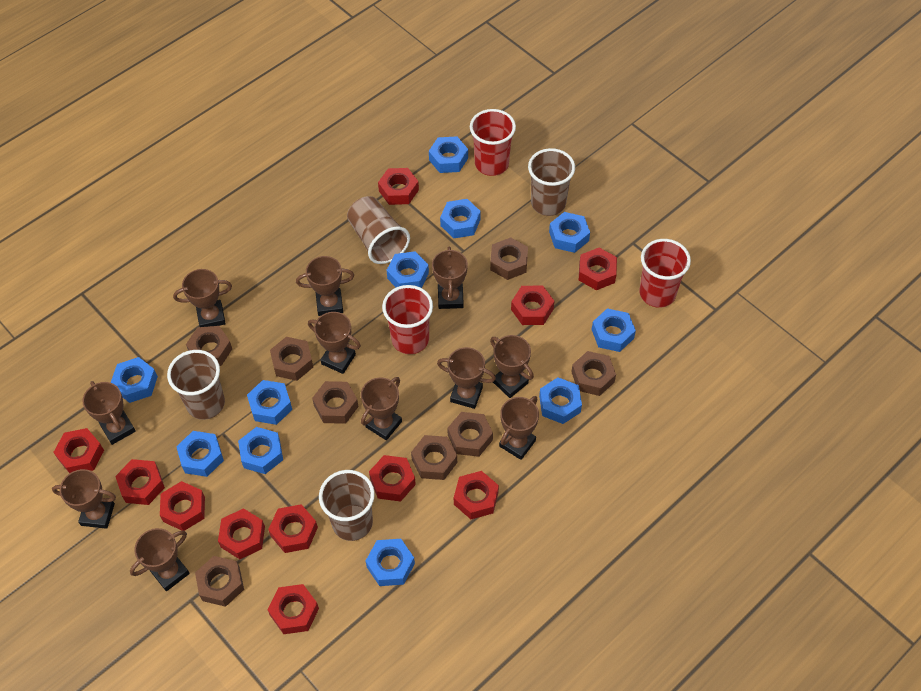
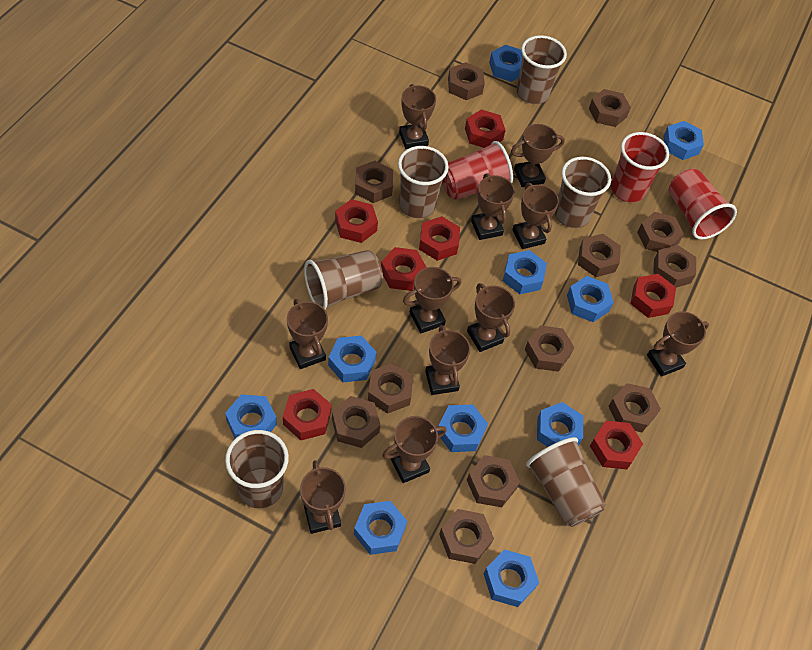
blue nut: [111,357,158,403] [176,431,224,477] [238,427,283,474] [247,380,292,425] [366,539,415,586] [387,251,429,288] [429,136,468,173] [440,199,481,238] [539,377,582,424] [549,212,590,253] [592,308,636,352] = 11 -> [225,394,277,438] [328,336,377,382] [354,501,407,555] [437,404,488,452] [483,549,539,607] [489,45,522,82] [503,250,547,294] [537,402,583,447] [567,276,614,322] [663,121,704,160] = 10
brown cup: [167,350,225,420] [319,470,375,541] [347,196,410,264] [528,148,575,216] = 4 -> [225,430,289,508] [304,250,383,310] [398,146,449,218] [516,35,567,104] [526,437,606,527] [554,157,611,228] = 6
brown nut: [186,326,232,366] [195,556,244,607] [270,337,313,381] [312,381,358,424] [411,435,457,480] [447,412,493,457] [490,237,528,280] [571,351,616,396] = 8 -> [332,396,380,448] [355,161,393,203] [368,363,413,414] [439,509,494,564] [448,62,485,100] [467,455,520,507] [525,325,574,372] [578,234,621,277] [589,89,631,127] [608,383,661,432] [637,212,684,252] [653,245,696,288] = 12
red nut: [53,428,104,473] [115,459,165,505] [160,481,205,531] [218,508,265,559] [267,584,319,634] [268,504,318,553] [369,455,416,502] [378,168,419,205] [454,471,499,519] [511,286,554,325] [579,248,617,290] = 11 -> [283,389,332,440] [335,199,378,243] [381,247,427,291] [419,216,460,261] [465,109,506,148] [590,421,643,469] [631,274,676,318] = 7

